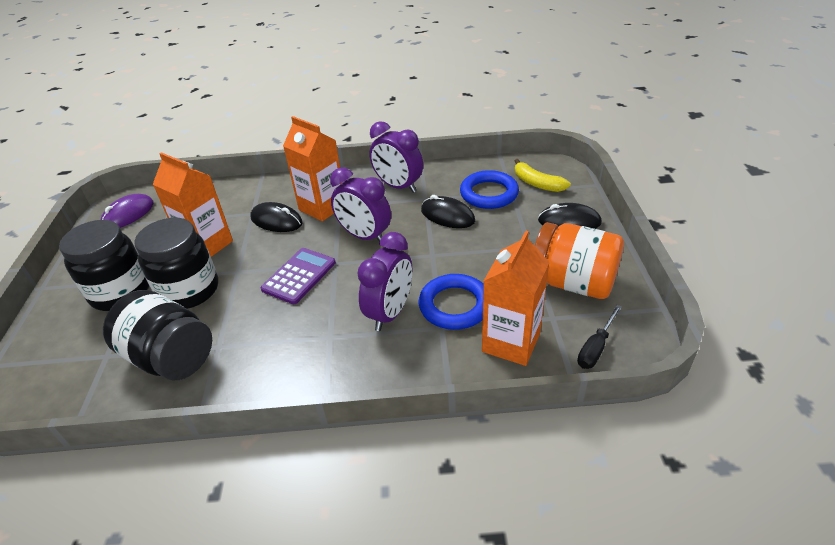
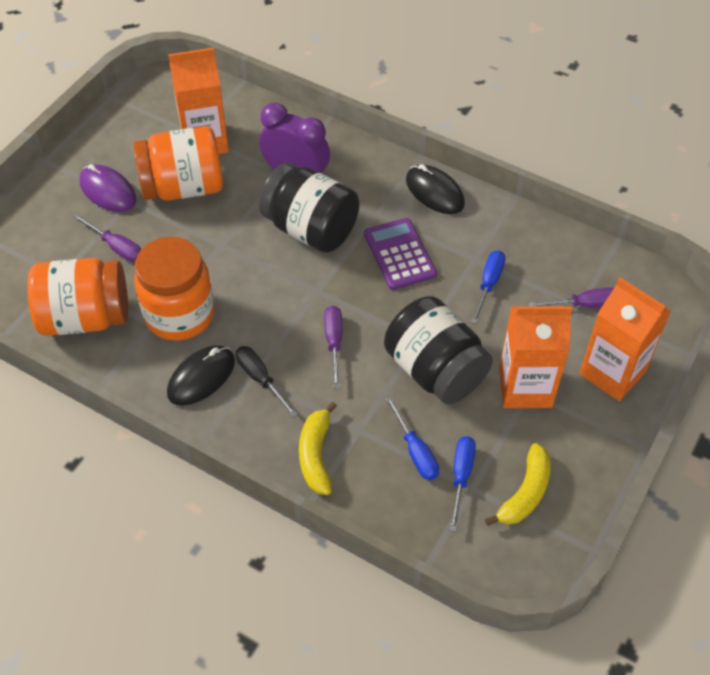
black jar: [59,220,149,311] [103,290,212,380] [134,218,218,309] = 3 -> [259,163,360,253] [384,296,493,404] = 2
black mouse: [250,202,303,232] [421,195,475,228] [538,203,602,229] = 3 -> [167,345,235,406] [406,164,465,214] = 2
blue ring: [419,274,484,330] [460,170,519,209] = 2 -> none = 0
blue screwdriver: none = 0 -> [385,396,439,480] [450,436,476,531] [471,250,505,324] = 3
orange jar: [535,222,624,299] = 1 -> [27,258,128,336] [133,126,223,201] [134,237,214,341] = 3
purple clock: [330,167,391,242] [357,232,412,331] [369,121,423,193] = 3 -> [259,103,330,173] = 1
purple screwdriver: none = 0 -> [73,214,141,262] [324,306,342,388] [529,287,614,308] = 3
yellow banana: [515,159,571,192] = 1 -> [299,402,337,495] [485,443,551,526] = 2

